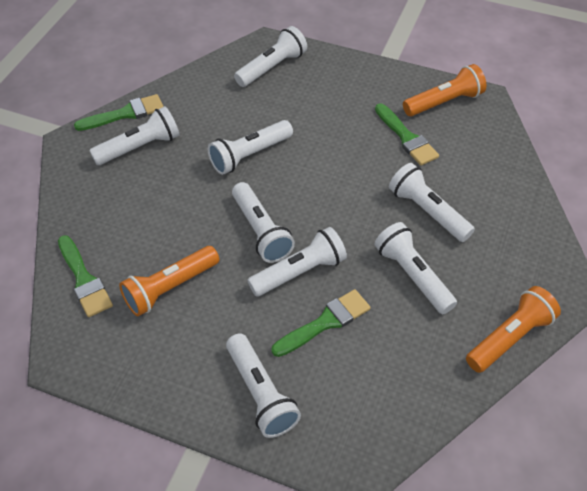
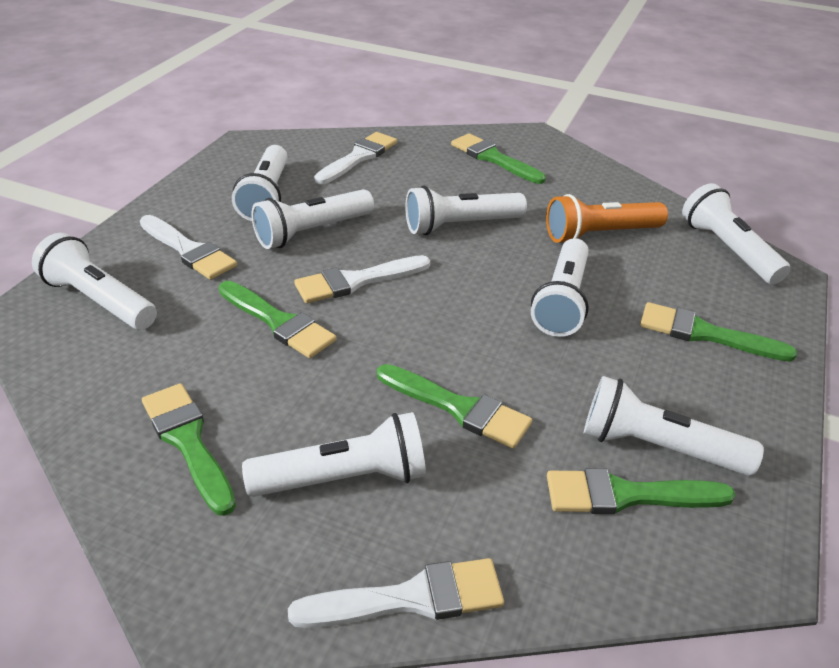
green brush: [58,235,113,317] [74,94,164,131] [271,289,371,357] [375,103,439,166] = 4 -> [142,383,236,516] [219,281,337,358] [377,364,532,449] [451,133,546,184] [547,468,736,514] [640,302,797,362] = 6
orange flashlight: [119,246,219,316] [403,64,486,116] [466,286,561,373] = 3 -> [546,194,668,243] = 1
white brush: none = 0 -> [140,215,237,280] [288,558,504,628] [294,255,430,304] [314,132,397,184] = 4

